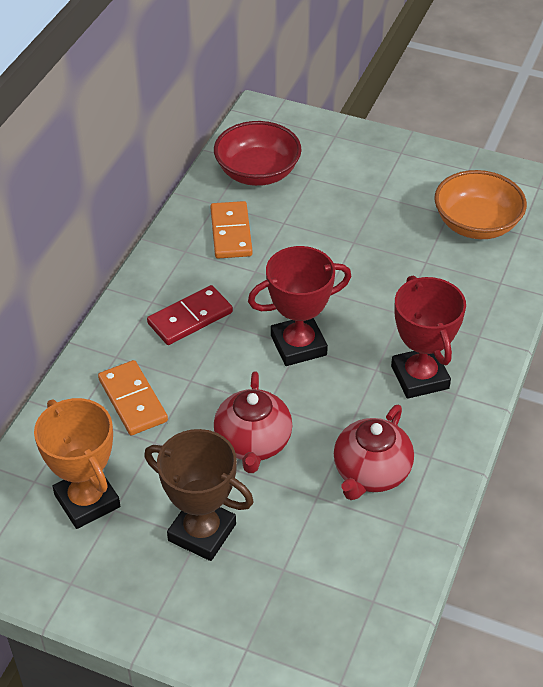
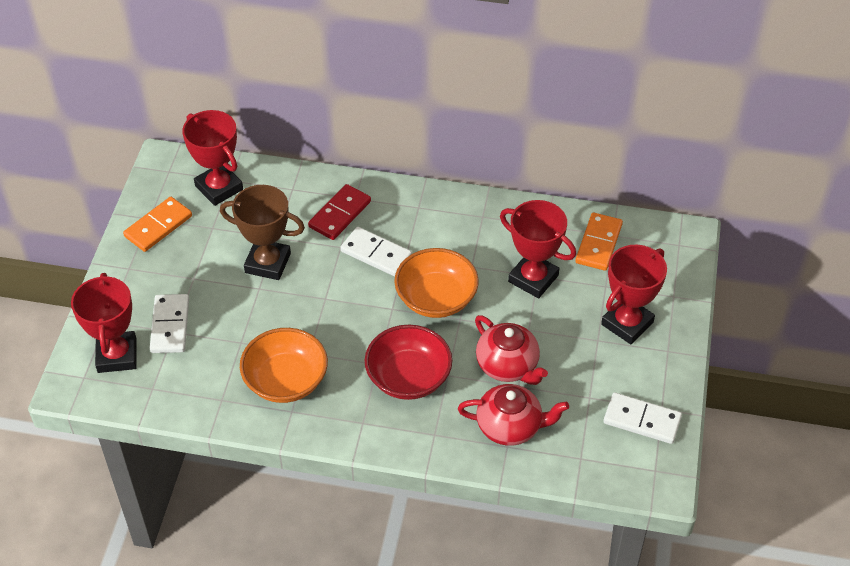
orange bowl: [434,170,527,239] = 1 -> [240,328,328,403] [394,248,479,318] = 2
orange trophy: [34,398,120,529] = 1 -> none = 0
red trophy: [248,246,351,366] [391,275,466,399] = 2 -> [71,273,137,373] [182,110,243,206] [500,200,576,298] [601,245,667,344] = 4
white domino: none = 0 -> [150,294,189,353] [340,227,412,276] [603,392,682,444] = 3

